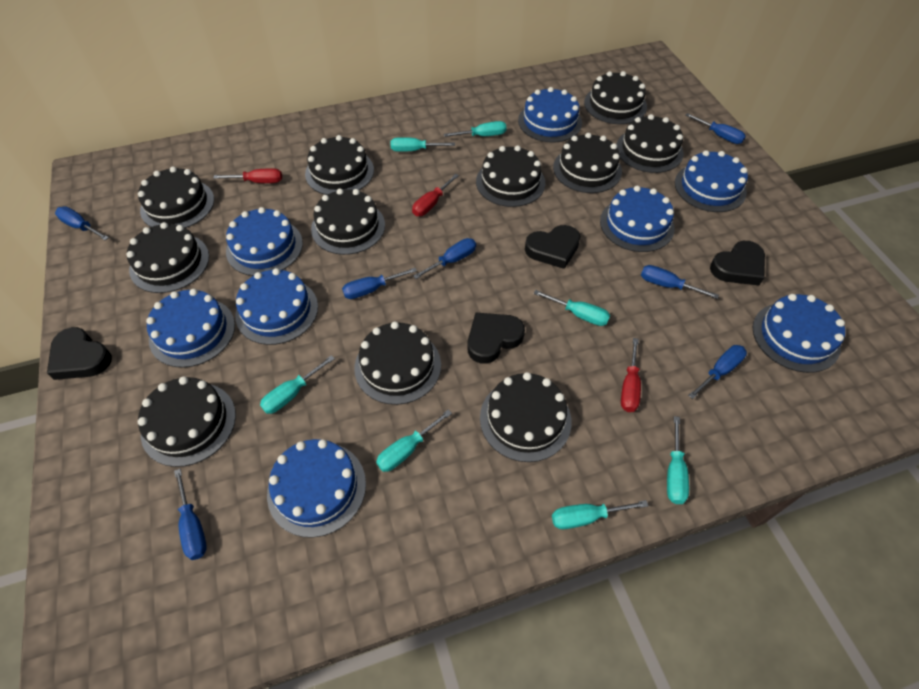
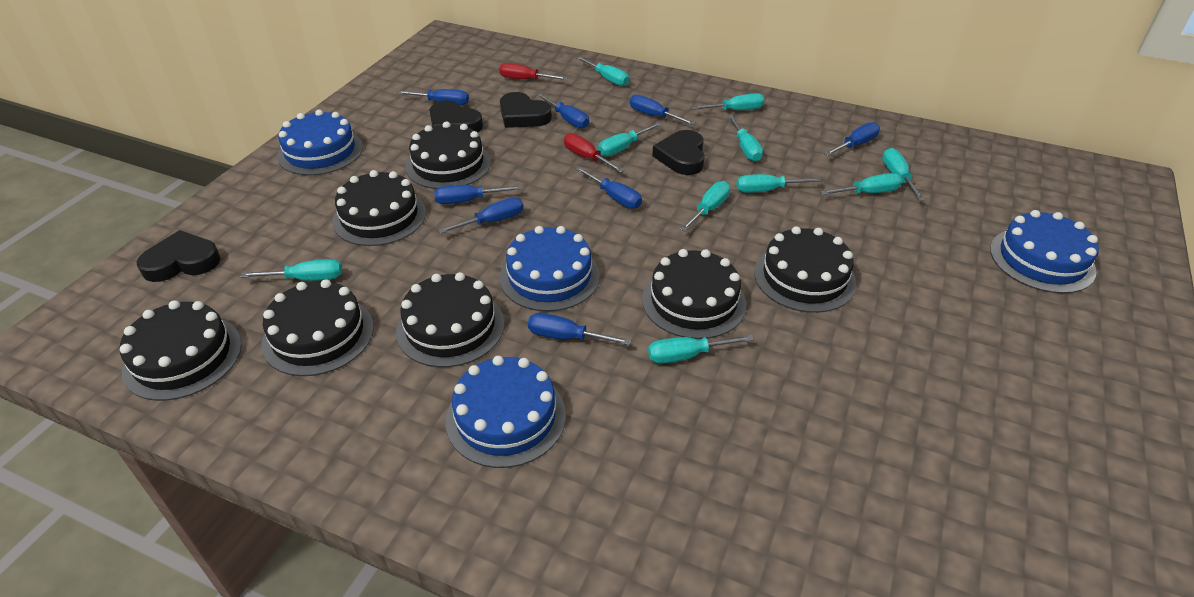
black cake: [126,222,209,293] [138,167,214,228] [138,376,236,467] [305,135,374,195] [311,189,385,255] [354,321,441,405] [476,145,545,207] [480,372,572,462] [553,133,622,193] [584,71,647,124] [616,114,684,173] = 11 -> [120,300,242,401] [261,279,374,376] [332,170,426,246] [396,272,504,367] [406,121,491,189] [642,249,746,339] [754,226,856,313] = 7
blue cake: [146,289,235,368] [226,207,303,276] [235,268,318,345] [267,439,366,538] [518,87,582,142] [600,186,675,252] [675,150,748,212] [753,294,845,373] = 8 -> [277,110,363,175] [446,356,566,468] [500,226,600,311] [990,210,1099,294] = 4
blue screwdriver: [55,206,109,241] [174,469,207,560] [342,268,417,299] [413,238,476,279] [641,265,719,299] [685,113,746,144] [688,345,747,399] = 7 -> [397,89,469,105] [434,185,522,204] [438,197,524,234] [528,313,631,345] [537,93,589,128] [576,167,642,209] [630,94,696,125] [824,122,880,156] = 8
red screwdriver: [213,168,282,183] [412,174,459,216] [621,338,641,412] = 3 -> [499,63,568,80] [564,133,624,173] = 2
turquoise screwdriver: [260,355,335,414] [376,410,452,472] [390,137,455,152] [444,121,507,137] [534,290,610,326] [552,500,648,529] [667,416,689,504] = 7 -> [241,259,342,281] [576,56,629,86] [598,122,661,156] [648,335,754,364] [680,181,730,231] [691,93,764,110] [728,115,763,161] [736,174,821,193] [820,173,902,195] [882,148,925,201] = 10

